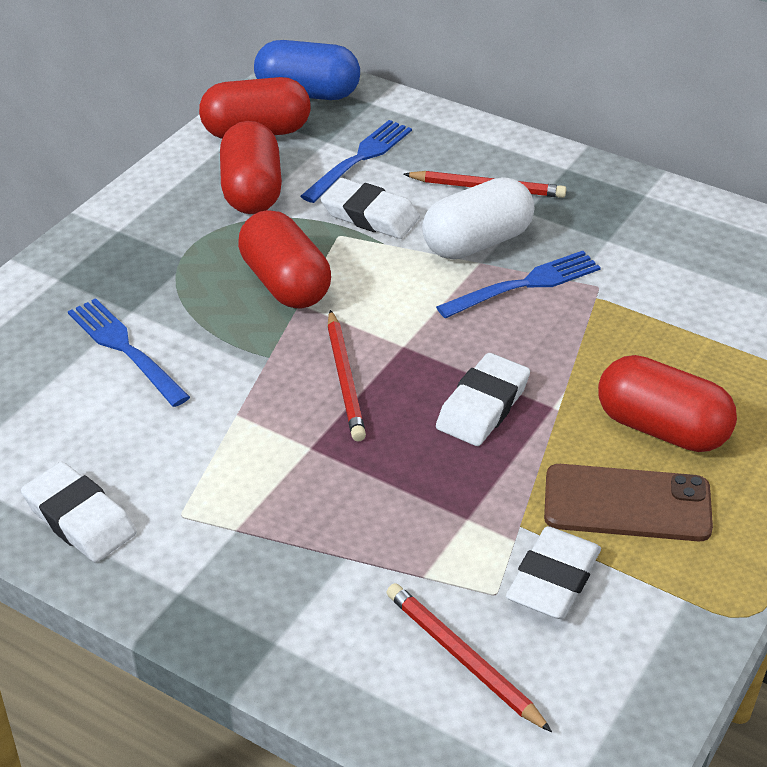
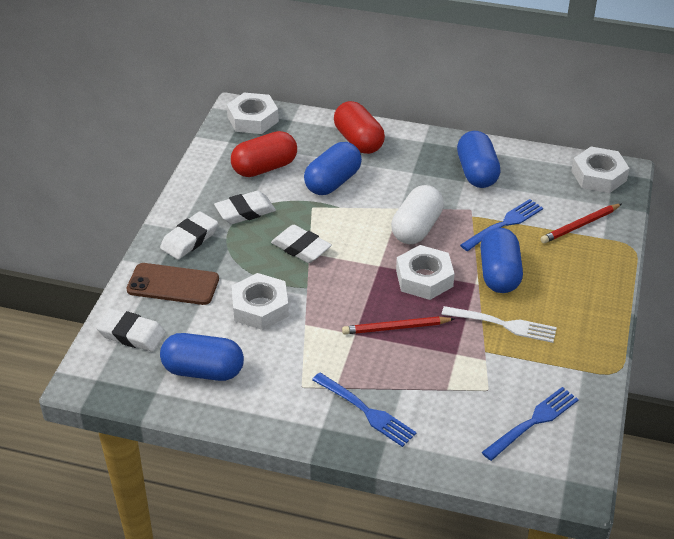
blue capsule: [254,40,360,100] = 1 -> [160,333,244,381] [304,142,362,195] [457,131,501,188] [480,228,523,293] = 4
red capsule: [199,77,311,139] [220,121,282,214] [238,210,331,309] [598,355,737,452] = 4 -> [231,131,297,177] [334,101,385,154] = 2
red pencil: [327,310,366,441] [386,583,552,732] [404,171,566,198] = 3 -> [342,316,454,334] [540,204,621,243] = 2
white fork: none = 0 -> [441,306,557,343] = 1
white nut: none = 0 -> [227,93,279,134] [231,273,289,330] [396,245,455,300] [571,147,630,193] = 4

